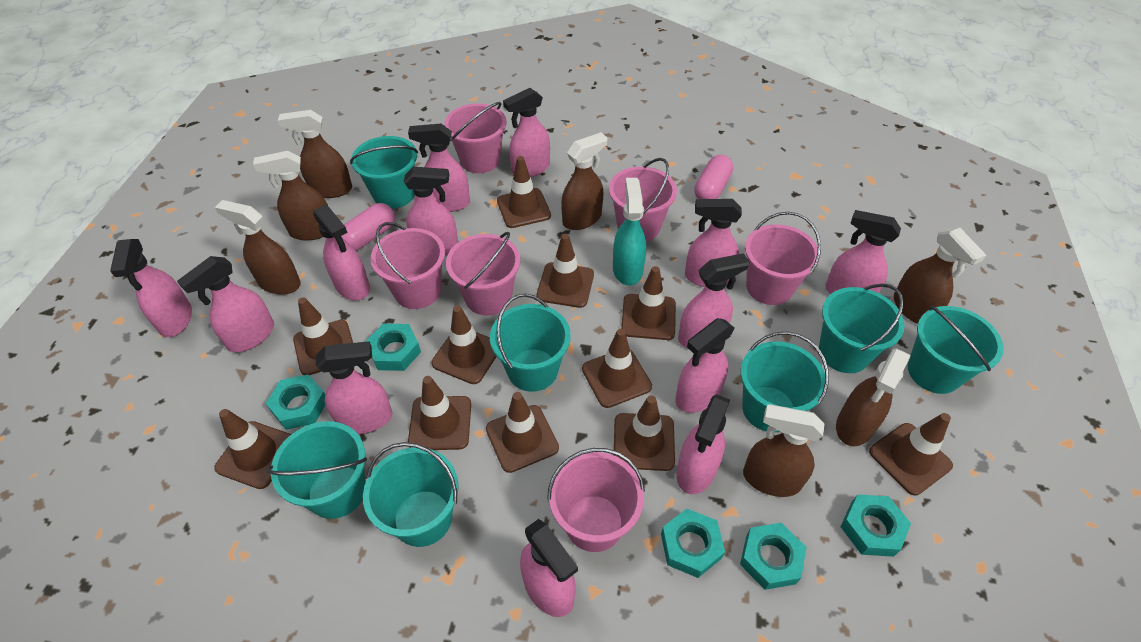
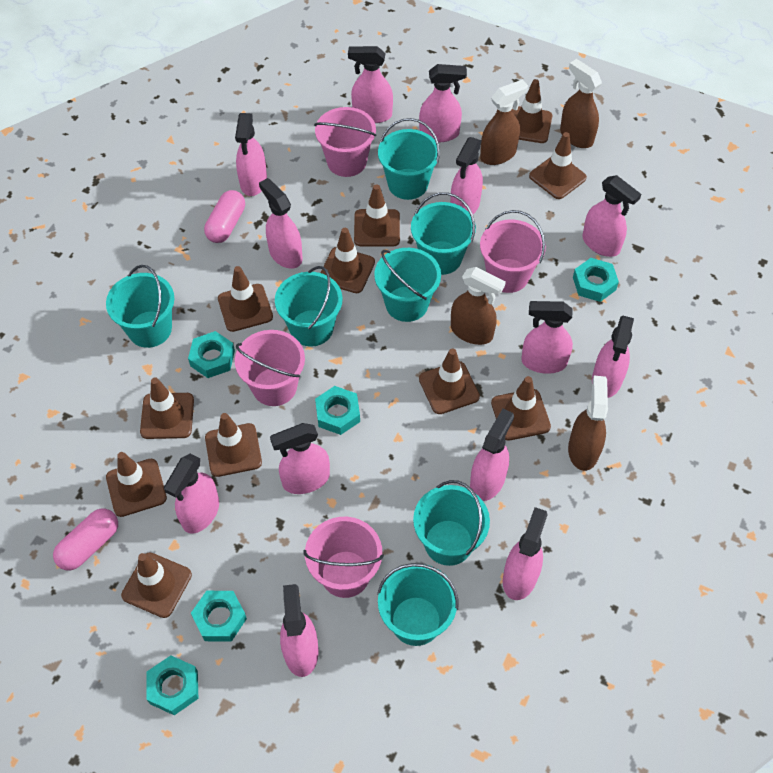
brown spray bottle: [215,200,301,295] [253,151,328,241] [278,110,352,198] [561,132,608,230] [743,404,824,497] [836,348,910,446] [894,227,986,324] = 7 -> [451,267,506,345] [480,80,528,165] [560,59,602,148] [568,376,608,471] = 4
pink bucket: [370,222,445,309] [444,102,507,173] [446,232,520,316] [547,448,645,552] [609,158,677,241] [745,212,821,305] = 6 -> [235,330,305,406] [304,517,384,598] [314,107,376,177] [480,210,546,293] = 4
turquoise spray bottle: [613,178,646,286] = 1 -> none = 0

